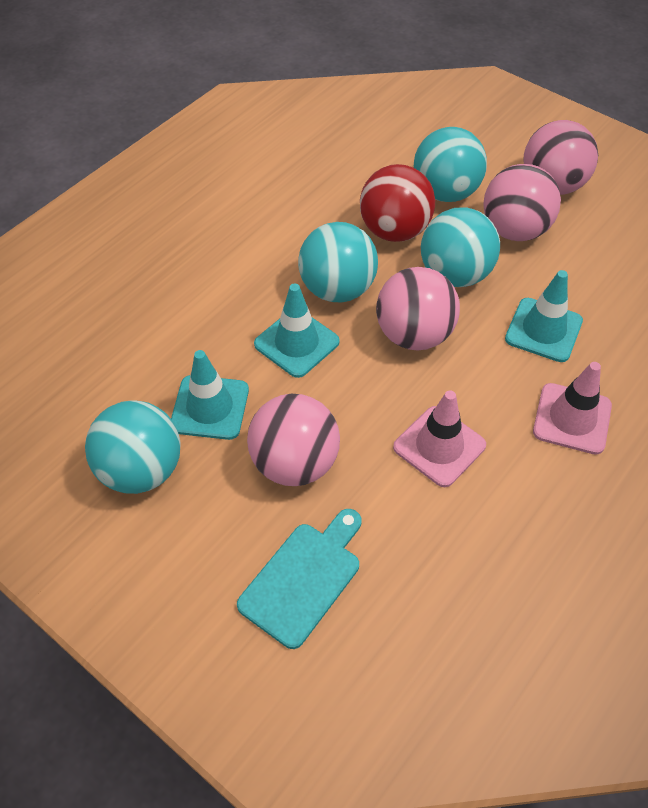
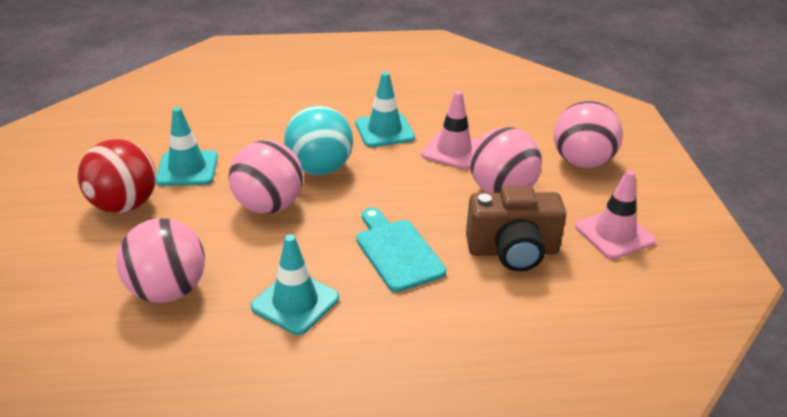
brown camera: none = 0 -> [466,186,567,271] = 1
turquoise ball: [85,400,181,494] [298,222,378,303] [414,127,487,202] [421,207,500,287] = 4 -> [284,106,353,175] = 1

